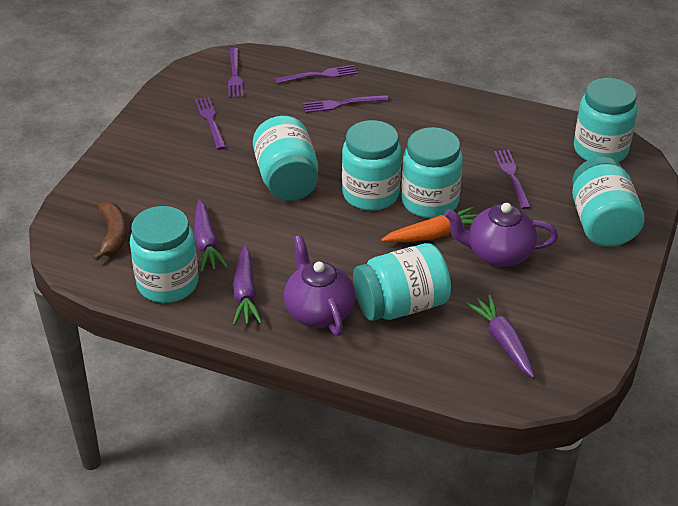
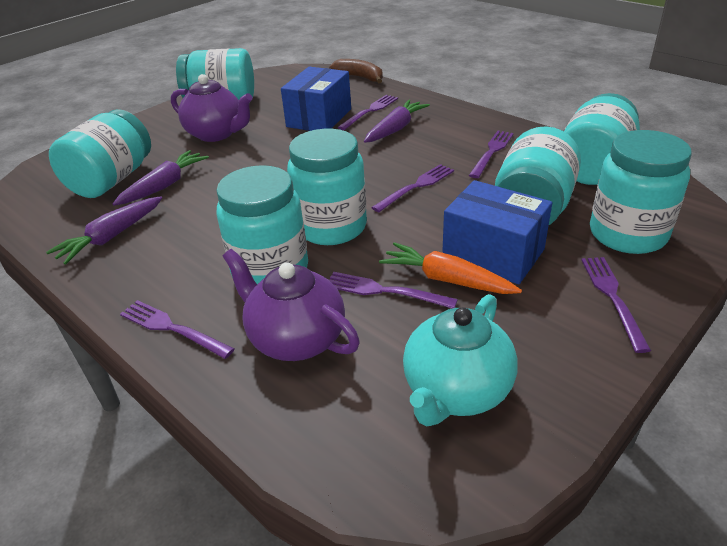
blue box: none = 0 -> [281,67,351,131] [442,180,552,284] = 2
purple fork: [195,97,226,150] [228,48,243,98] [275,65,358,84] [303,95,389,113] [494,150,531,209] = 5 -> [120,300,234,359] [329,272,458,308] [338,95,398,130] [371,164,454,212] [469,131,514,178] [581,257,651,353] = 6
turquoise teapot: none = 0 -> [403,294,518,426] = 1

